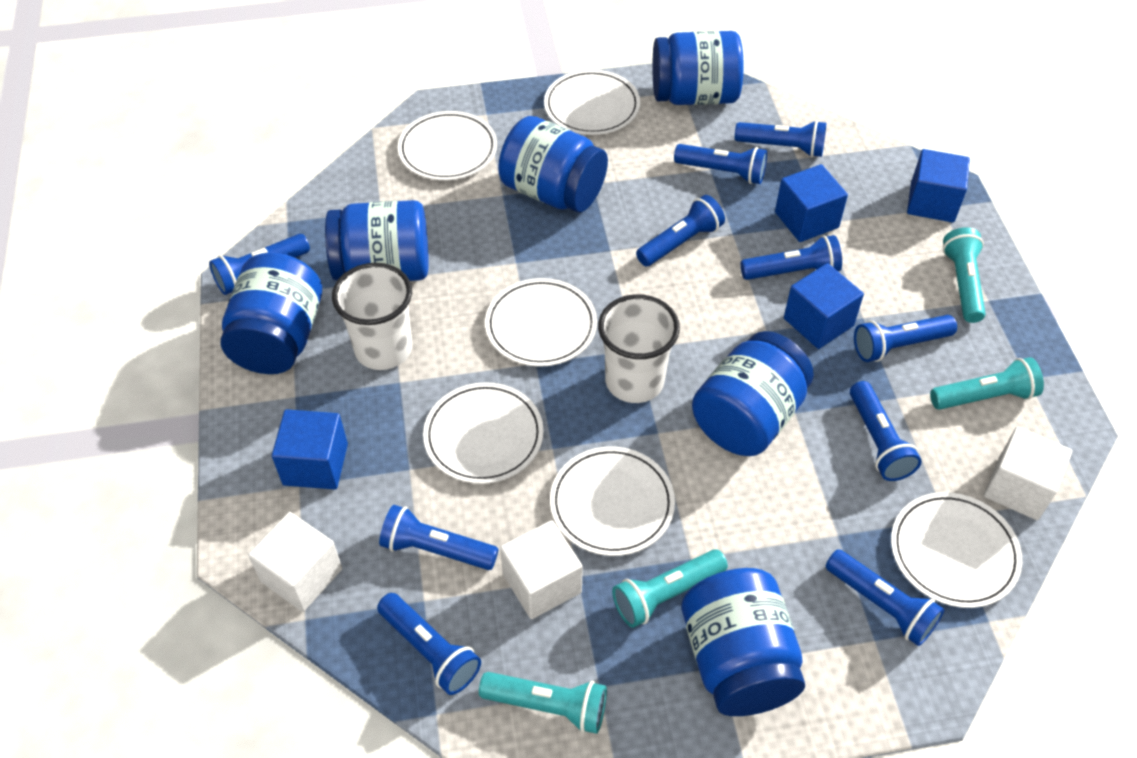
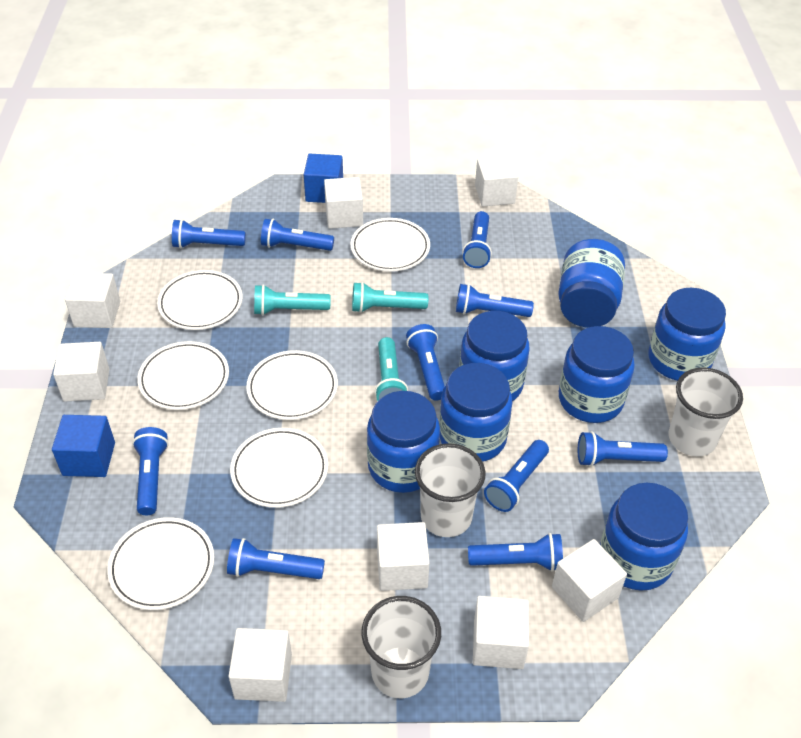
blue cube: [272,409,348,489] [775,164,848,242] [784,263,864,349] [907,149,970,223] = 4 -> [52,415,115,477] [304,154,343,203] = 2
blue jar: [220,253,322,374] [325,200,429,281] [498,116,608,212] [652,31,744,105] [681,568,805,716] [692,331,814,456] = 6 -> [367,391,440,493] [439,363,512,462] [459,311,530,401] [558,239,625,328] [559,326,635,423] [600,483,688,591] [648,288,726,381] = 7
turquoise flashlight: [479,672,607,734] [612,549,728,628] [930,357,1044,410] [943,227,986,323] = 4 -> [254,284,331,315] [352,282,428,313] [375,337,408,401] = 3
white cube: [248,512,342,612] [500,520,583,619] [984,427,1072,520] = 3 -> [53,342,109,402] [65,273,120,328] [228,628,292,702] [324,177,363,229] [377,522,429,591] [473,596,529,669] [475,156,518,206] [552,539,627,622] = 8
white cup: [332,263,412,370] [598,294,680,403] = 2 -> [361,596,441,698] [415,443,486,537] [668,367,743,456] = 3

